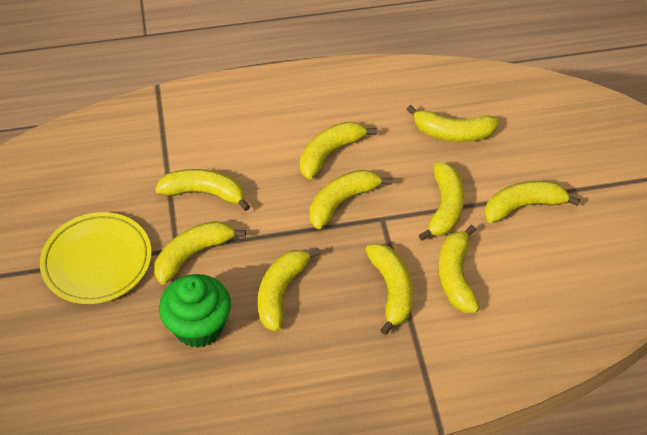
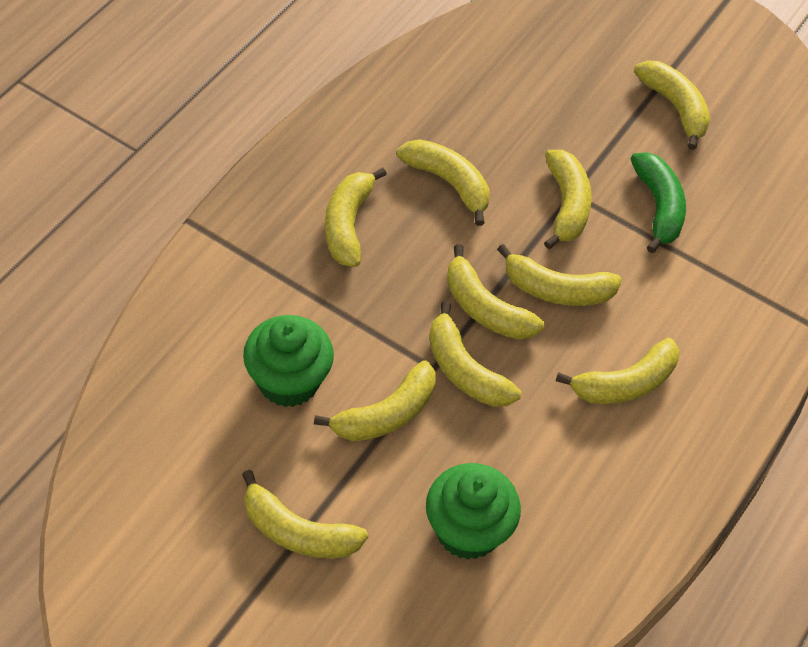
green banana: none = 0 -> [631,152,686,253] = 1
green cupcake: [159,274,231,348] = 1 -> [243,315,334,407] [426,463,521,560] = 2
yellow plate: [40,212,152,304] = 1 -> none = 0

